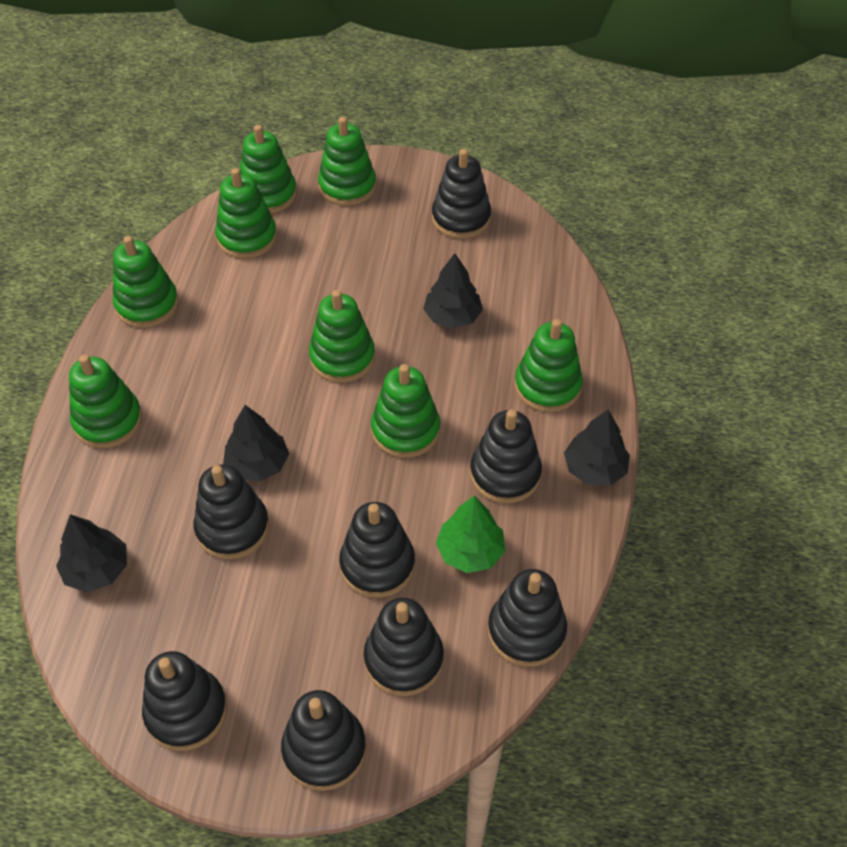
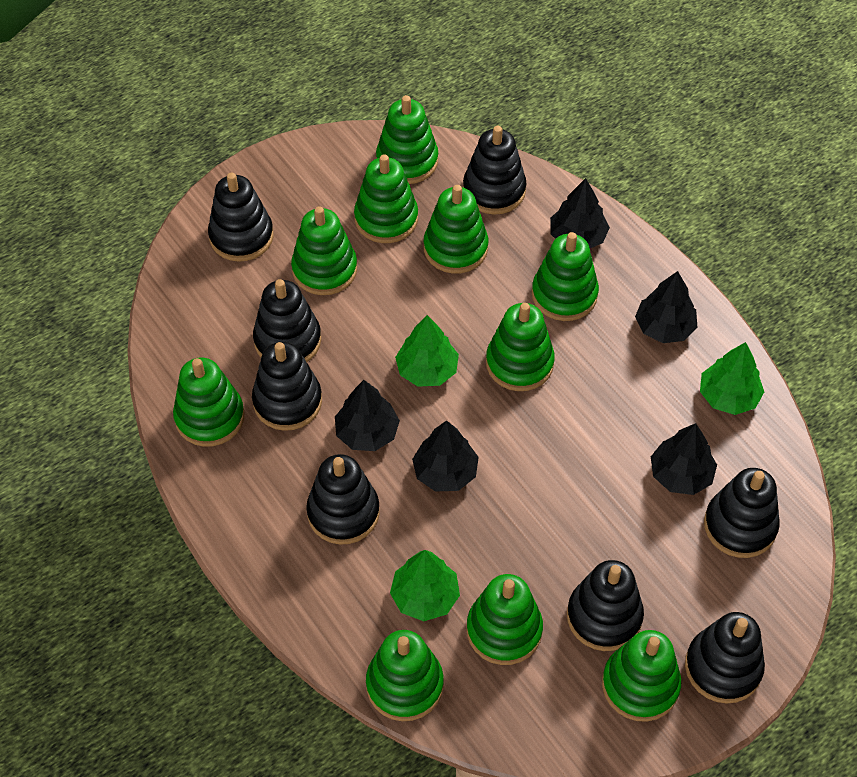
black tree: [56,514,127,592] [223,405,289,482] [423,253,483,328] [564,410,630,485] = 4 -> [335,380,400,451] [412,420,479,492] [550,178,610,248] [635,271,697,343] [651,423,717,495] = 5
green stacking toy: [69,355,142,448] [113,236,179,328] [215,168,277,259] [240,125,297,214] [309,290,375,383] [318,117,376,206] [371,364,440,458] [515,319,583,412] = 8 -> [173,357,244,447] [291,206,357,295] [354,154,418,243] [366,630,444,721] [376,95,438,184] [424,185,488,274] [467,574,543,665] [486,303,555,391] [532,232,599,321] [602,630,681,722] = 10
green tree: [436,496,505,573] = 1 -> [390,550,460,621] [395,315,459,387] [700,342,764,415] = 3

